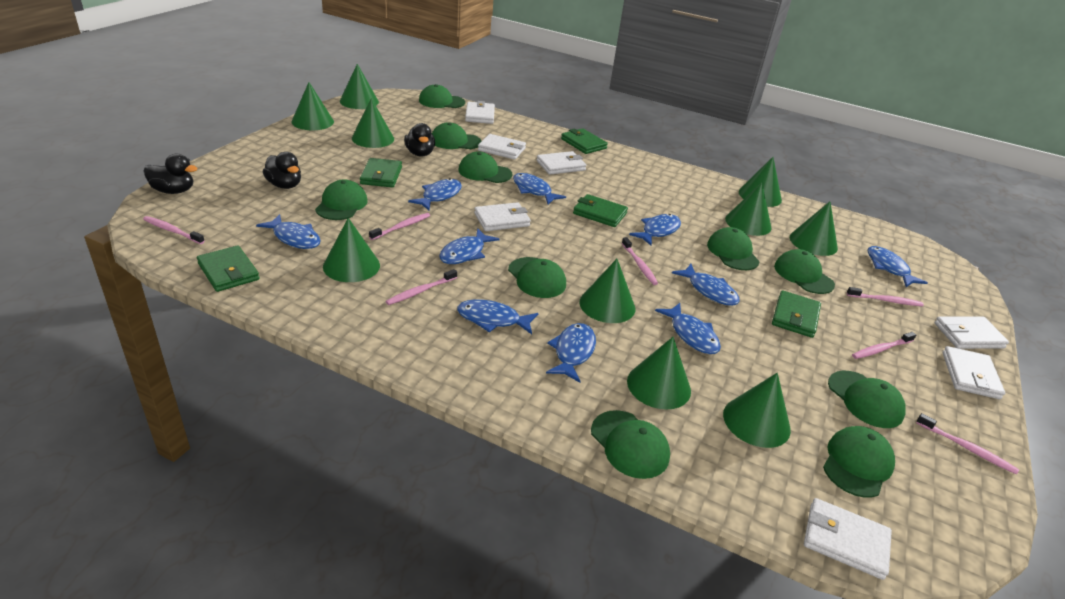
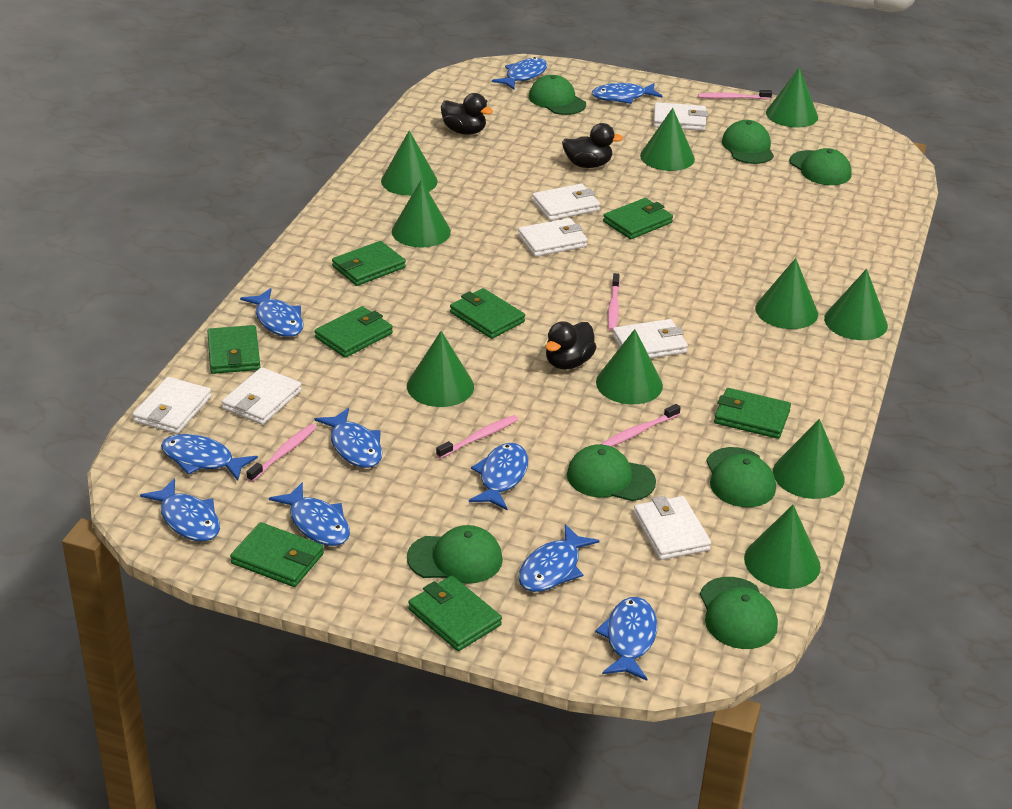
green cap: [315,179,368,220] [419,84,465,108] [432,122,481,149] [459,152,513,183] [508,257,566,298] [591,410,670,479] [707,227,760,270] [774,249,835,294] [823,426,895,498] [828,371,906,428] = 10 -> [407,525,503,584] [529,75,586,115] [567,444,656,501] [700,577,778,649] [706,447,776,507] [722,120,774,164] [789,148,852,185] = 7
green wallet: [197,245,259,292] [360,158,402,187] [561,128,608,154] [573,194,628,227] [772,290,821,338] = 5 -> [207,325,260,374] [230,522,324,587] [315,306,393,358] [332,241,406,286] [408,576,502,651] [450,288,525,339] [603,198,673,239] [714,388,791,439] = 8
pink toothbrush: [143,216,205,244] [369,213,430,240] [386,269,457,305] [622,237,658,285] [847,287,924,306] [852,332,916,359] [916,413,1019,475] = 7 -> [246,424,317,482] [436,415,518,459] [601,404,681,447] [608,273,620,331] [698,90,772,99] = 5

